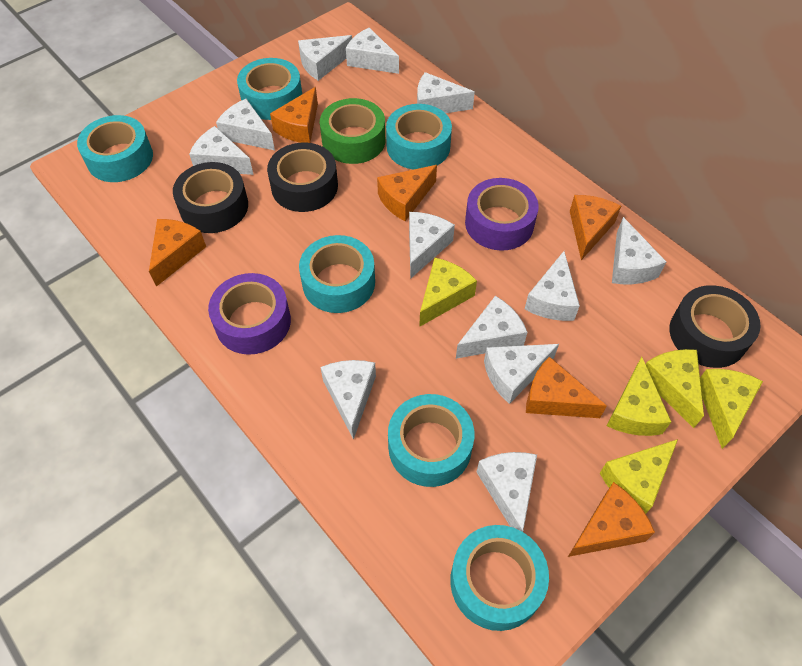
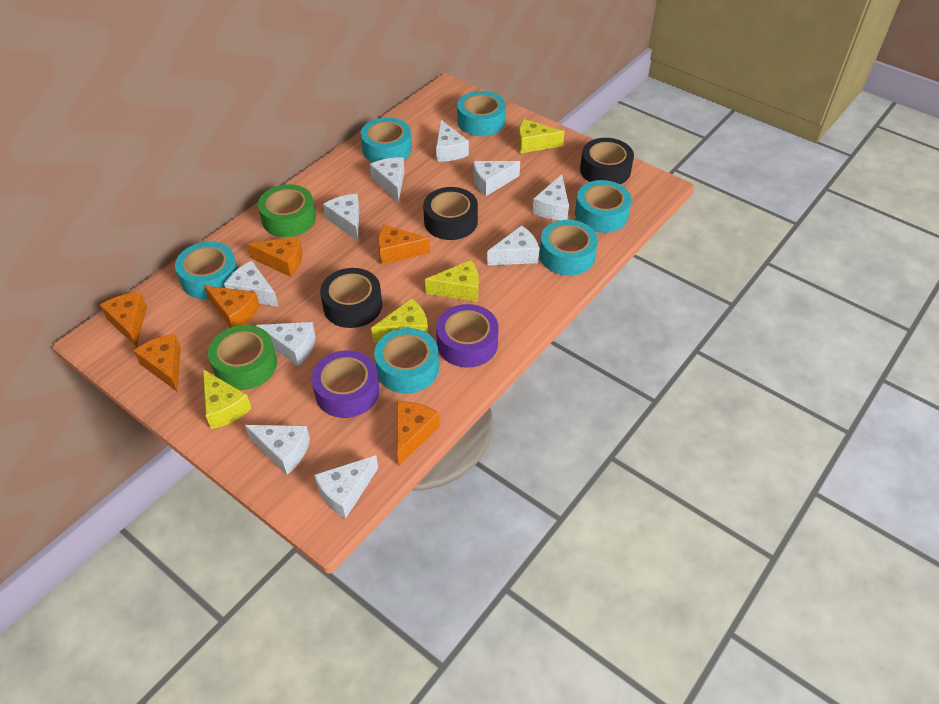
green tape: [320,98,385,164] = 1 -> [208,325,277,390] [258,184,316,237] = 2
white cheese: [189,126,254,175] [216,99,275,150] [298,35,352,81] [320,360,376,440] [346,27,399,74] [409,212,455,279] [417,72,475,113] [456,296,528,359] [477,452,537,532] [484,344,559,404] [525,251,580,321] [612,217,666,284] = 12 -> [224,261,279,307] [245,425,310,475] [256,322,316,366] [314,455,378,519] [323,194,359,241] [370,157,404,202] [436,120,469,162] [473,161,520,196] [487,225,539,265] [533,174,569,220] = 10
yellow cheese: [419,258,477,327] [600,439,678,514] [607,357,671,436] [646,349,704,428] [700,369,763,449] = 5 -> [203,369,252,429] [371,298,428,342] [425,260,479,302] [518,119,565,153] = 4

